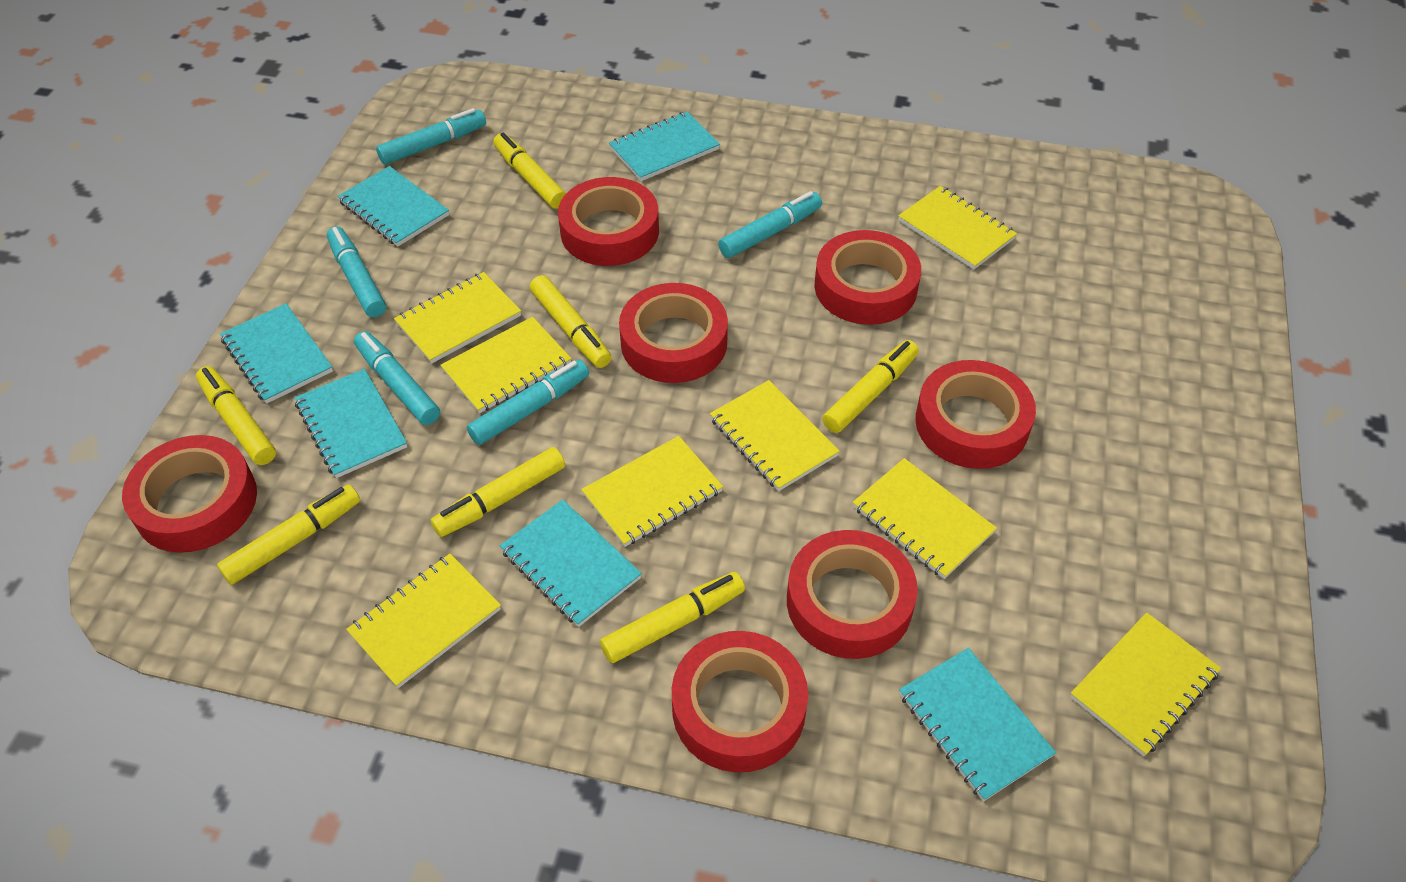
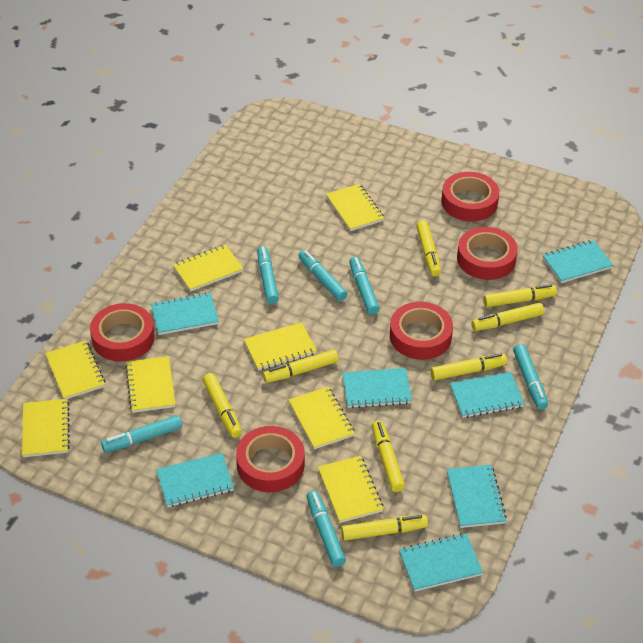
red tape: [122,435,257,553] [558,177,659,266] [619,283,728,383] [672,631,808,772] [787,530,918,659] [814,230,921,325] [915,360,1036,469] = 7 -> [90,303,155,362] [236,426,305,492] [390,302,453,360] [441,172,499,221] [457,227,518,280] = 5
turquoise marker: [327,226,386,317] [354,331,440,425] [376,108,486,164] [467,360,589,445] [718,191,822,258] = 5 -> [101,415,182,452] [257,246,279,304] [298,250,347,301] [307,491,346,567] [349,257,380,315] [513,344,548,410] = 6
turquoise notebook: [220,303,333,404] [294,369,407,478] [337,166,449,246] [500,500,642,627] [609,112,720,181] [899,648,1056,801] = 6 -> [151,293,219,335] [156,453,234,507] [343,368,412,408] [399,533,483,592] [447,465,507,528] [450,372,525,418] [542,240,613,283] = 7
yellow marker: [196,366,276,465] [217,485,360,585] [431,447,565,537] [493,132,566,209] [530,275,612,368] [600,572,745,663] [822,340,919,433] = 7 -> [203,373,242,438] [263,349,339,383] [341,515,428,541] [372,420,405,492] [416,220,441,277] [431,353,507,380] [472,303,544,331] [483,284,557,307] = 8

